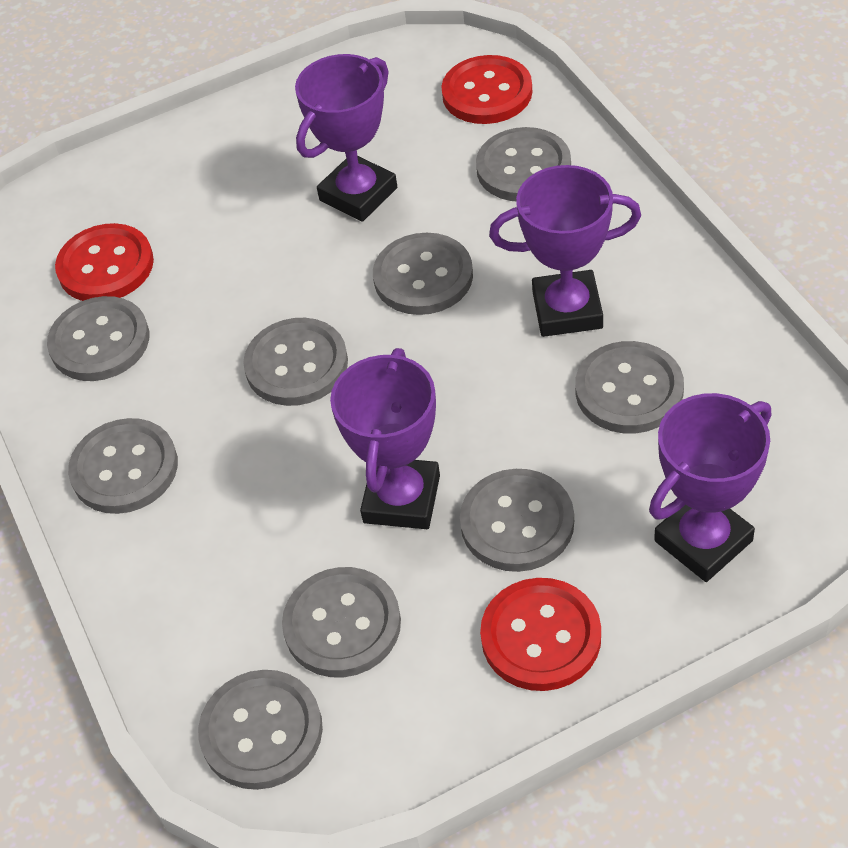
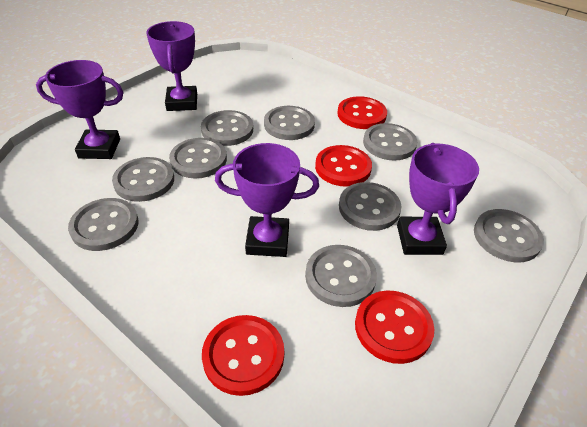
red button: [55,223,154,301] [441,55,532,124] [480,578,601,691] = 3 -> [202,315,284,396] [315,145,372,187] [337,96,387,129] [355,290,434,364] = 4

